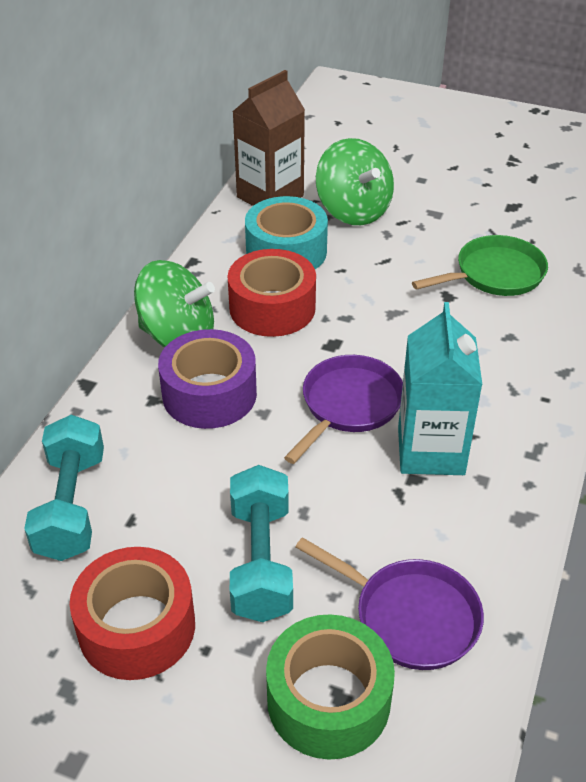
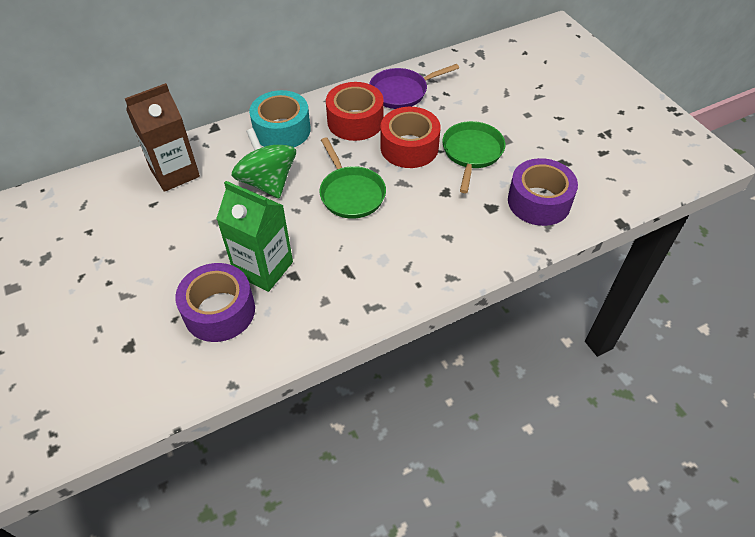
green carton: none = 0 -> [216,181,293,292] = 1
green pan: [412,235,548,296] = 1 -> [319,137,386,219] [442,121,505,193] = 2
green spinning top: [134,260,215,348] [316,138,394,225] = 2 -> [232,128,296,198] = 1
green tape: [266,614,395,760] = 1 -> none = 0
purple pan: [284,355,403,464] [296,537,484,670] = 2 -> [369,64,459,109] = 1
purple tape: [158,329,257,429] = 1 -> [175,263,255,342] [508,158,578,226] = 2
turquoise carton: [398,302,482,475] = 1 -> none = 0
turquoise dumbbell: [24,415,104,561] [230,465,293,622] = 2 -> none = 0

